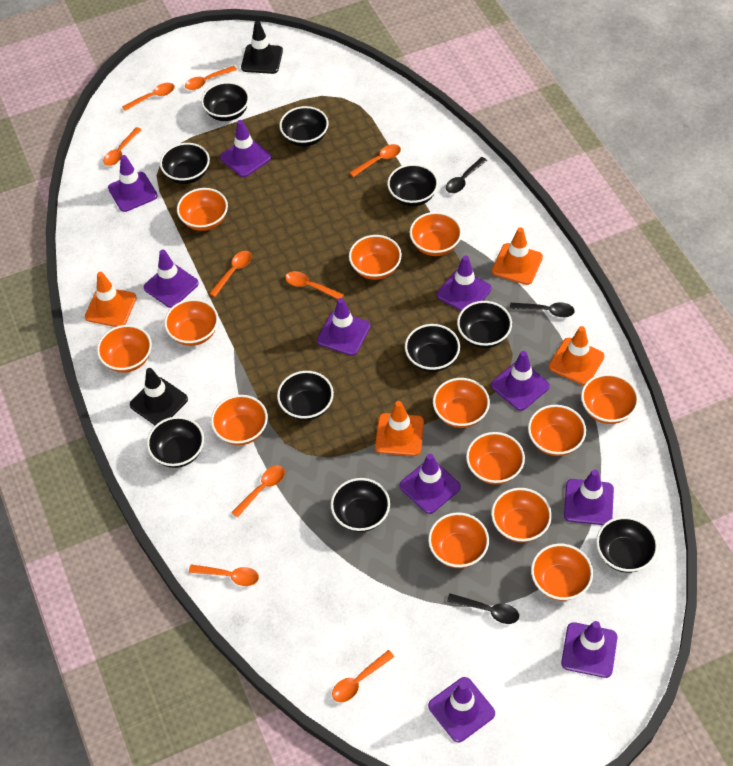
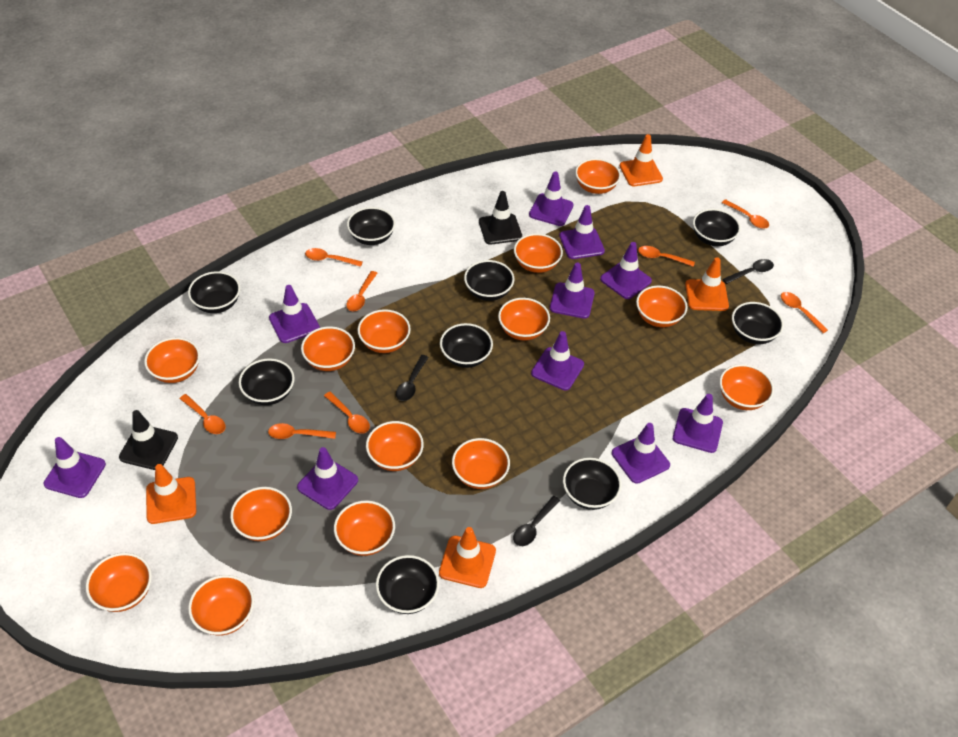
black bowl: [147,416,204,468] [160,143,210,184] [201,82,249,121] [277,371,334,420] [279,106,329,147] [331,478,390,532] [387,164,438,206] [405,324,460,372] [457,301,512,348] [596,517,658,573] = 10 -> [188,271,240,313] [239,359,295,405] [347,207,395,245] [376,555,440,614] [440,323,493,368] [464,260,514,301] [563,458,622,510] [693,209,741,246] [732,302,784,344] = 9
orange bowl: [97,325,152,373] [164,299,219,346] [177,188,228,231] [211,395,268,445] [349,235,402,280] [410,212,462,256] [428,512,489,568] [433,378,490,428] [466,432,525,485] [491,488,552,543] [528,405,586,456] [531,544,593,601] [581,374,639,424] = 13 -> [86,553,152,612] [144,337,200,383] [188,575,254,636] [230,487,292,541] [301,326,355,371] [334,500,395,556] [358,309,411,353] [366,421,424,471] [452,438,510,489] [498,298,550,340] [514,233,563,273] [575,158,621,194] [636,286,688,327] [719,364,774,410] = 14
orange spoon: [103,127,142,166] [122,83,175,111] [185,66,237,90] [189,564,259,586] [209,251,252,297] [231,465,285,518] [285,271,344,299] [332,650,394,702] [349,144,401,177] = 9 -> [180,394,226,434] [268,423,336,439] [305,248,363,267] [324,392,370,434] [346,271,378,311] [638,246,695,267] [722,199,769,229] [781,292,828,333] = 8

